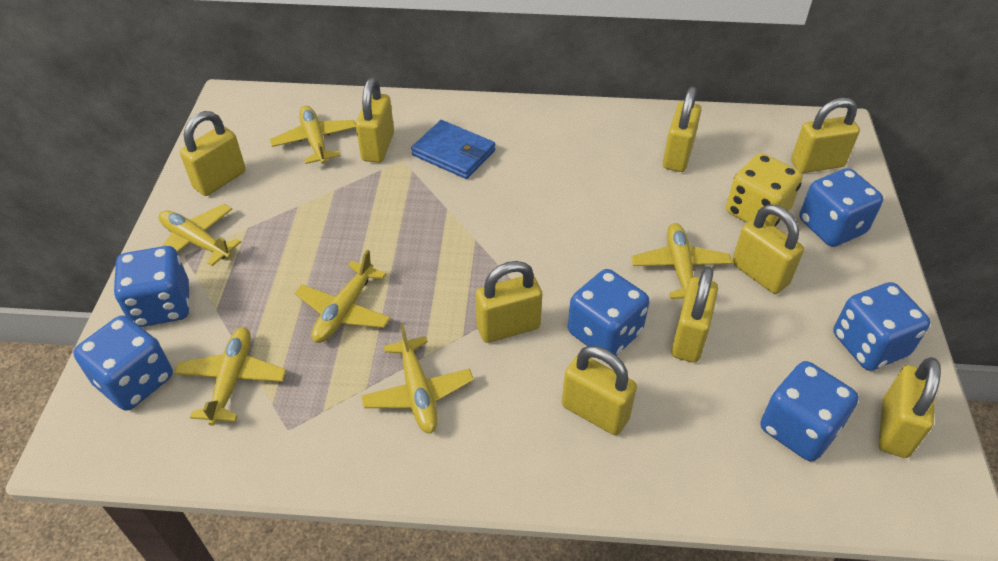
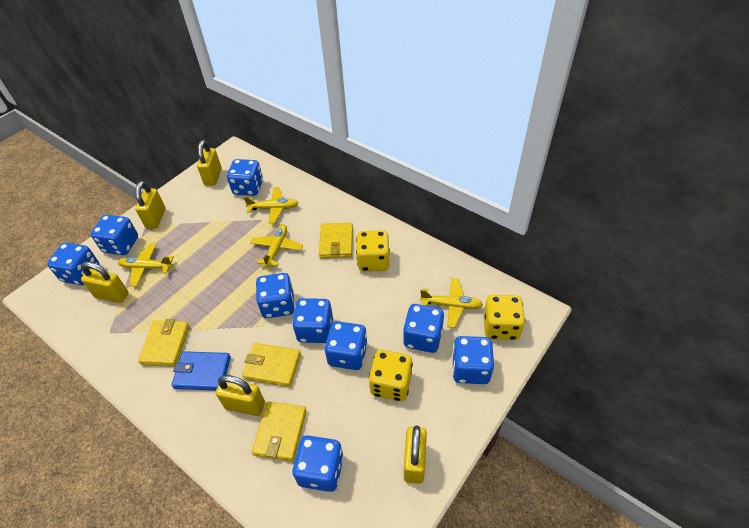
blue dice: [73,315,173,411] [114,246,190,327] [568,269,649,356] [761,361,859,462] [799,168,883,247] [833,282,931,371] = 6 -> [47,243,99,285] [91,215,138,255] [227,159,263,196] [256,273,295,318] [292,298,333,343] [292,435,344,492] [324,321,368,370] [403,304,444,353] [452,336,494,384] = 9
yellow dice: [726,153,803,226] = 1 -> [356,230,390,271] [369,350,413,401] [484,295,525,340] = 3
yellow padlock: [180,111,246,196] [356,78,394,163] [475,261,542,343] [562,346,637,435] [663,87,701,172] [671,266,718,363] [732,204,804,294] [791,98,860,173] [879,357,941,458] = 9 -> [81,262,129,303] [135,181,165,228] [197,140,221,186] [216,375,265,416] [404,426,427,484] = 5
yellow plane: [158,204,241,266] [174,327,286,426] [270,105,356,164] [295,250,391,343] [361,324,474,433] [631,223,732,299] = 6 -> [118,243,174,287] [243,187,298,223] [250,224,303,267] [420,278,483,328] = 4
yellow wallet: none = 0 -> [138,319,190,366] [242,343,301,387] [252,401,307,461] [319,223,353,258] = 4

